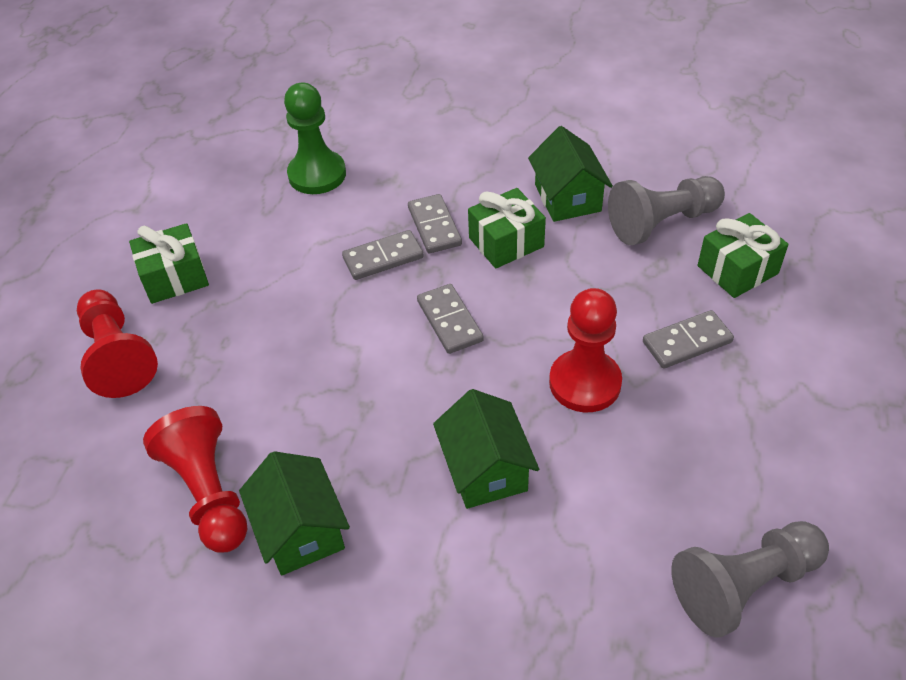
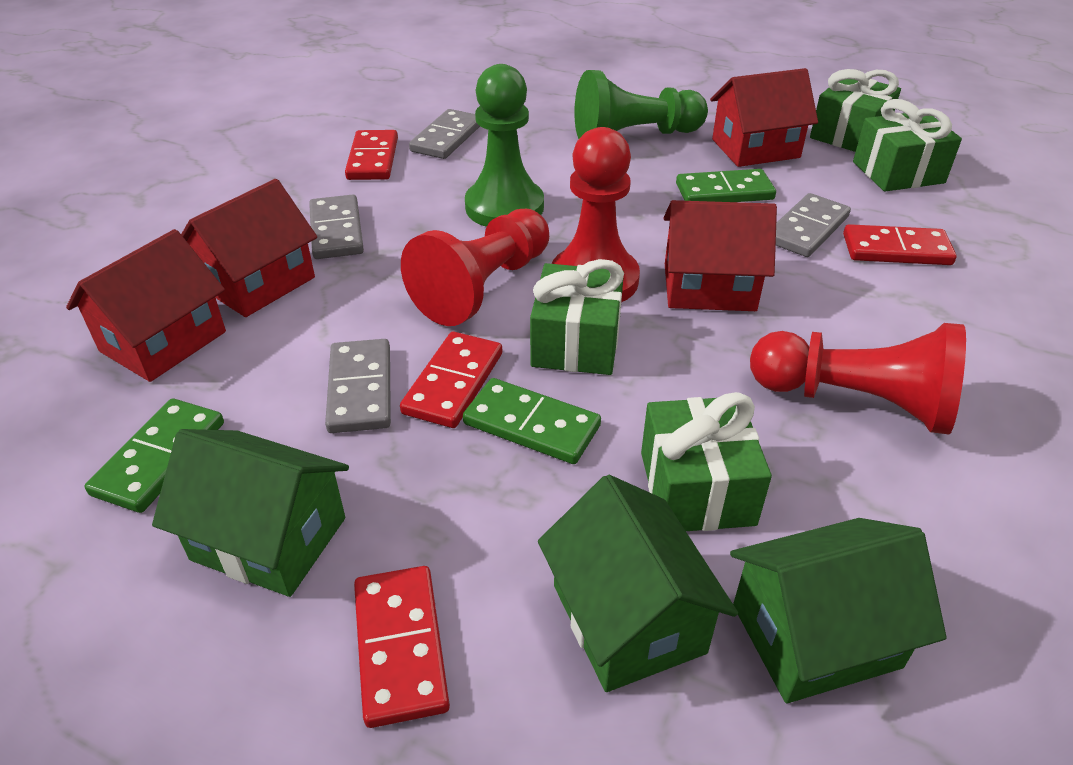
green domino: none = 0 -> [85,398,224,513] [463,378,601,464] [676,169,776,202] = 3
green gift: [129,223,209,304] [468,188,546,268] [698,213,788,298] = 3 -> [530,259,624,375] [641,392,772,531] [810,69,901,152] [853,99,962,191] = 4
green pawn: [284,82,346,194] = 1 -> [465,64,544,227] [574,70,708,139] = 2
grey pawn: [608,176,725,245] [671,521,829,638] = 2 -> none = 0
red domino: none = 0 -> [345,130,398,180] [354,566,450,728] [400,332,502,428] [843,224,957,265] = 4
red house: none = 0 -> [66,229,226,382] [181,179,317,317] [663,200,777,311] [710,68,818,167] = 4

